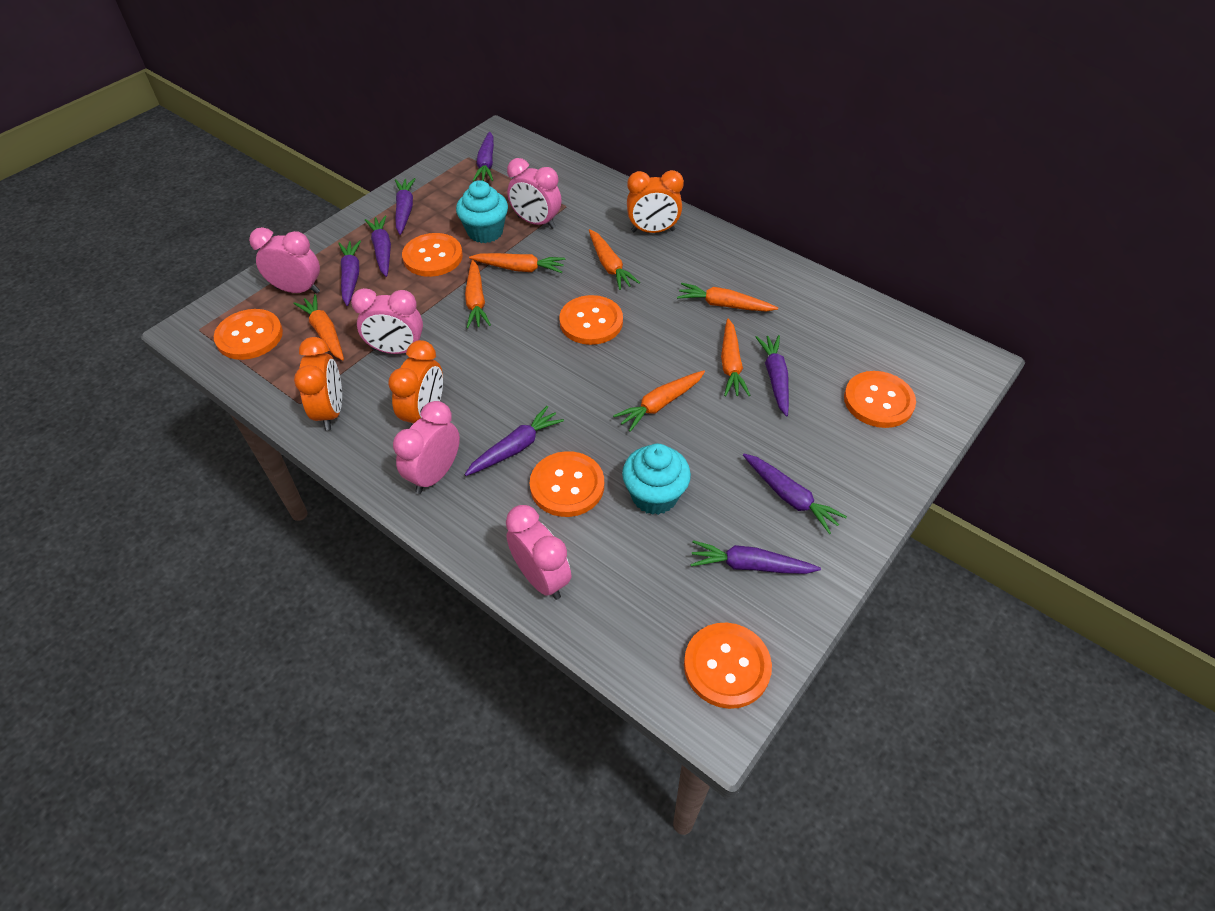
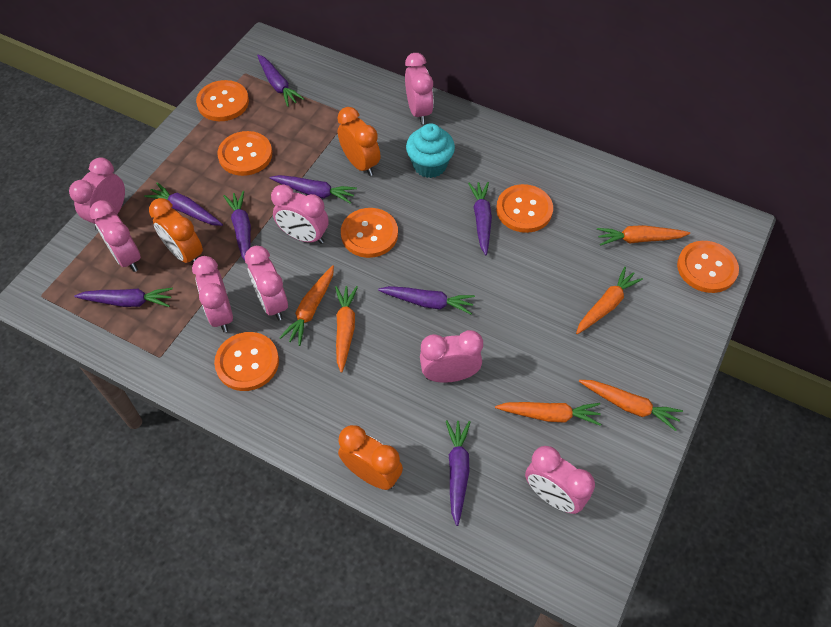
orange carrot: [293,294,344,361] [465,260,491,329] [469,253,565,273] [589,229,640,290] [613,370,705,432] [677,283,778,311] [721,319,750,396] = 7 -> [279,265,334,346] [335,286,358,373] [495,402,601,426] [576,267,643,334] [579,380,683,431] [597,225,690,246] = 6
pink clock: [249,227,320,294] [351,288,423,354] [393,401,460,494] [506,505,571,600] [507,158,562,229] = 5 -> [69,158,125,231] [90,200,141,272] [192,256,233,332] [245,246,288,320] [271,184,329,244] [405,53,434,124] [420,330,483,383] [525,446,595,514] = 8
turquoise cupcake: [456,180,508,243] [622,444,691,515] = 2 -> [406,123,455,178] = 1

